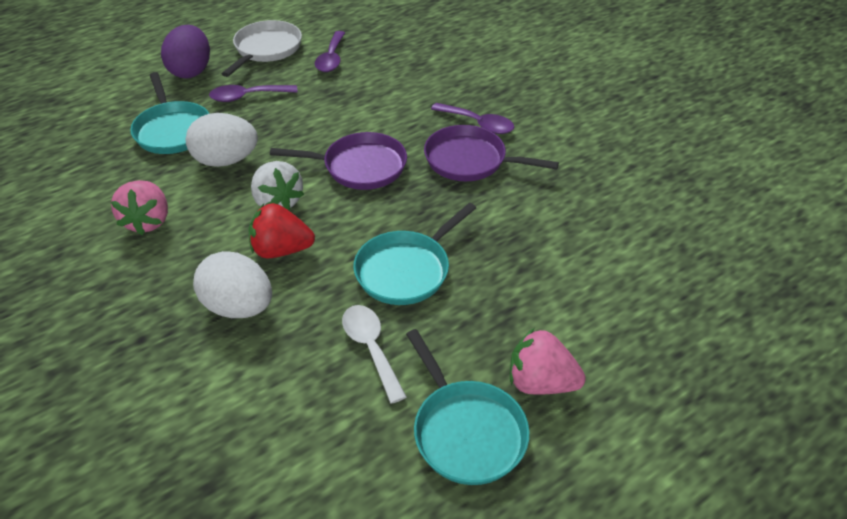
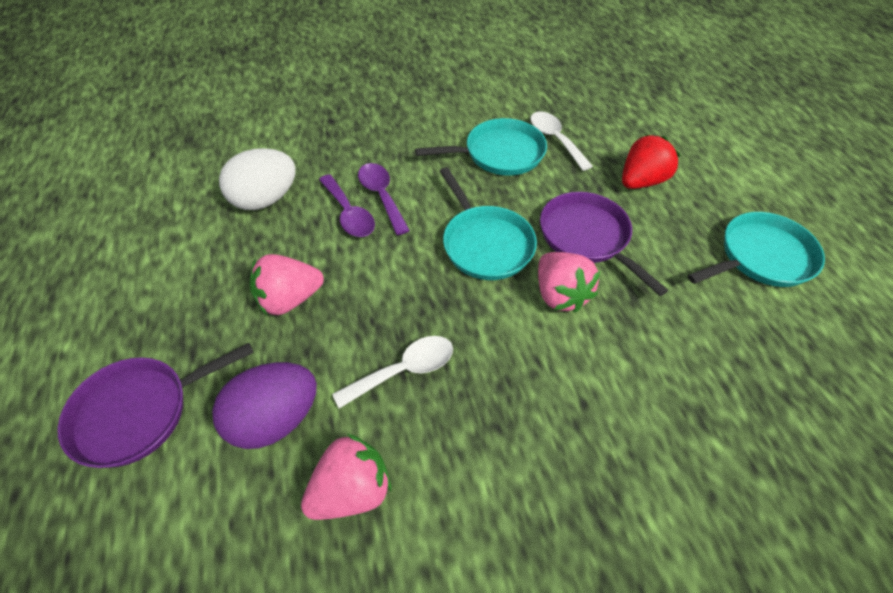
pink strawberry: [111,180,168,235] [510,328,586,395] = 2 -> [250,254,324,315] [301,434,391,520] [538,252,600,313] = 3
purple spoon: [209,85,298,102] [315,31,345,72] [431,103,514,134] = 3 -> [319,174,375,237] [358,163,410,235] = 2
white egg: [186,113,258,167] [193,251,272,318] = 2 -> [219,148,296,210] = 1
white pan: [222,20,302,77] = 1 -> none = 0
white spoon: [342,305,407,404] = 1 -> [332,336,453,408] [530,111,593,171] = 2
white strawberry: [251,161,304,210] = 1 -> none = 0

